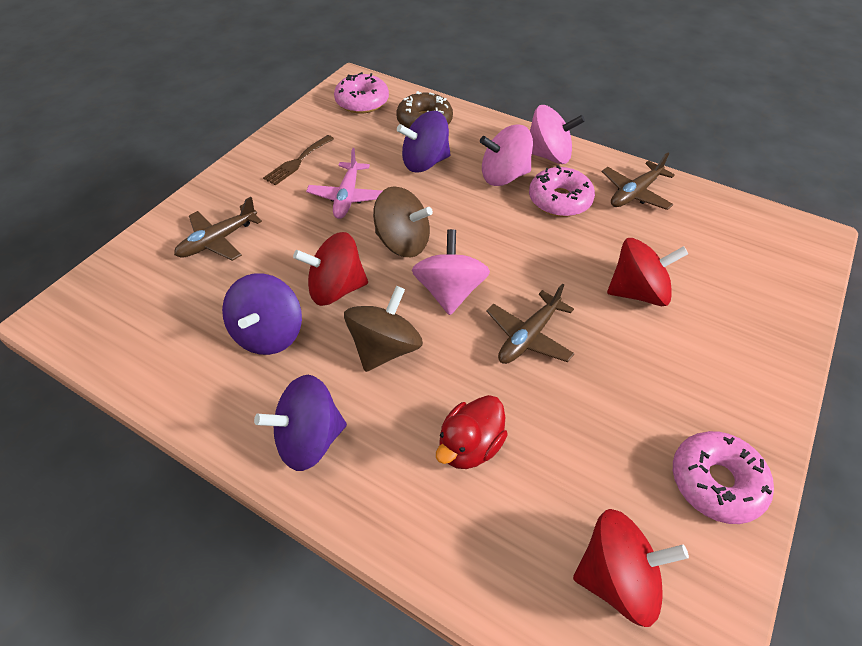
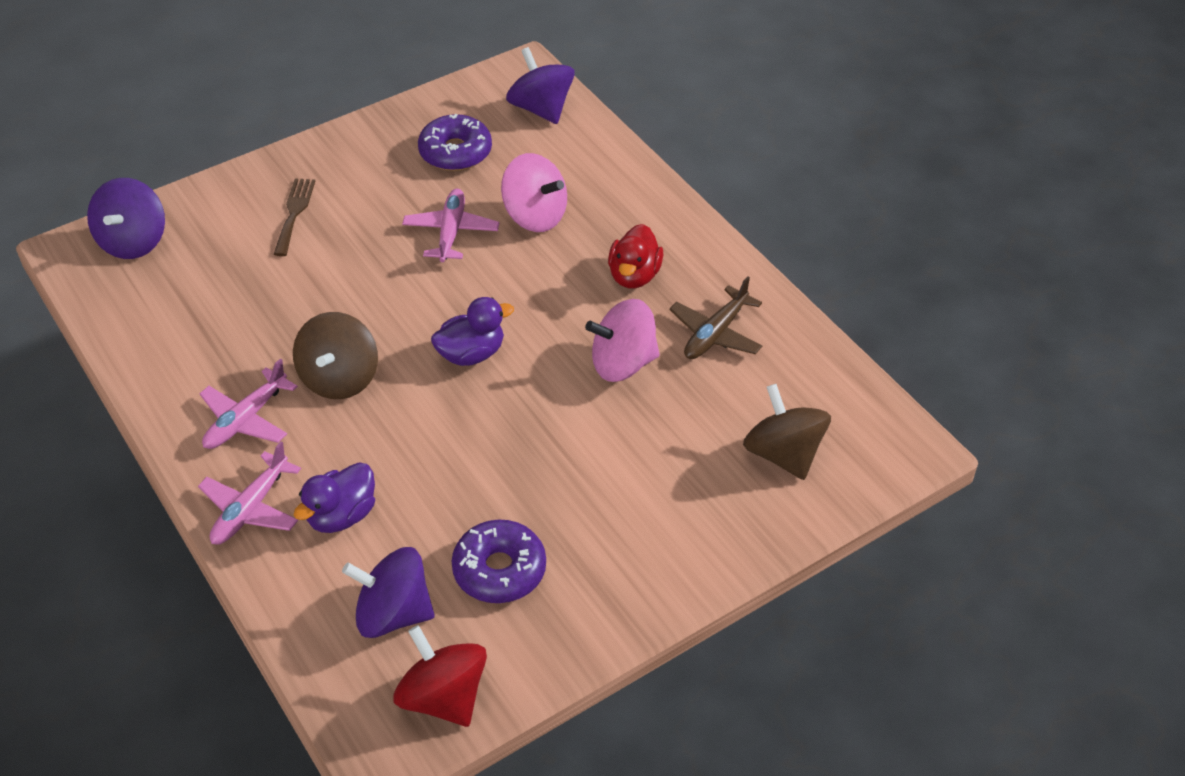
brown donut: [396,91,453,129] = 1 -> none = 0
brown plane: [174,197,262,261] [486,283,575,364] [601,153,675,210] = 3 -> [669,276,762,359] = 1
pink donut: [334,72,389,113] [529,165,595,217] [673,431,774,524] = 3 -> none = 0
pink plane: [306,148,382,219] = 1 -> [198,441,301,544] [199,358,298,449] [402,189,499,262] = 3
pink spinning top: [412,229,490,315] [480,124,533,186] [530,105,585,164] = 3 -> [501,153,567,232] [585,299,660,382] = 2
purple donut: none = 0 -> [418,114,492,171] [451,520,546,603] = 2
purple duck: none = 0 -> [294,462,375,533] [431,297,514,366] = 2
red spinning top: [293,232,368,306] [573,509,689,627] [607,238,688,306] = 3 -> [394,625,487,727] = 1

